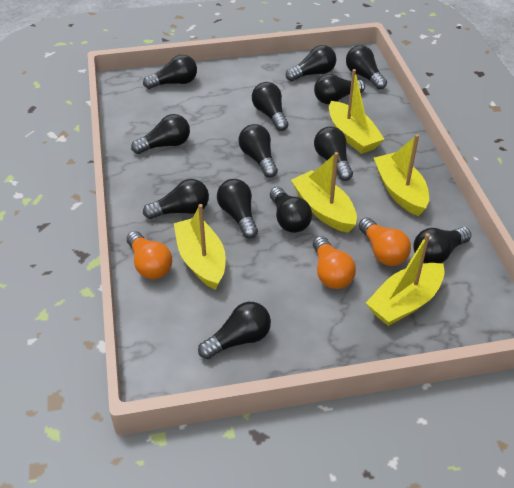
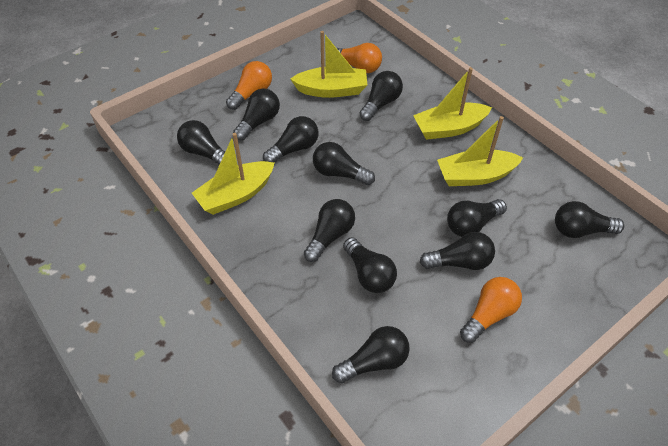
black light bulb: [131,114,190,154] [143,55,197,89] [143,179,209,219] [198,302,271,359] [217,179,258,238] [239,124,278,178] [252,82,288,131] [270,187,312,233] [286,45,336,81] [314,74,365,104] [314,126,353,181] [346,45,387,90] [413,227,471,263] = 13 -> [177,120,225,165] [233,89,280,140] [263,116,318,162] [304,199,355,262] [313,142,375,185] [332,326,410,383] [343,237,397,293] [359,71,403,121] [420,232,495,270] [447,199,507,237] [555,201,624,238] = 11
yellow boat: [174,204,226,290] [291,152,357,233] [329,69,384,154] [366,233,445,326] [374,134,429,216] = 5 -> [192,133,274,215] [291,31,367,98] [413,67,492,140] [437,116,523,186] = 4

